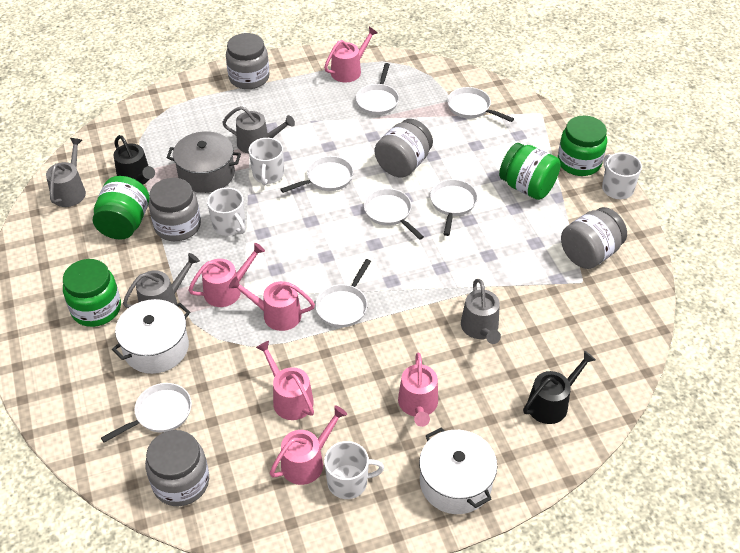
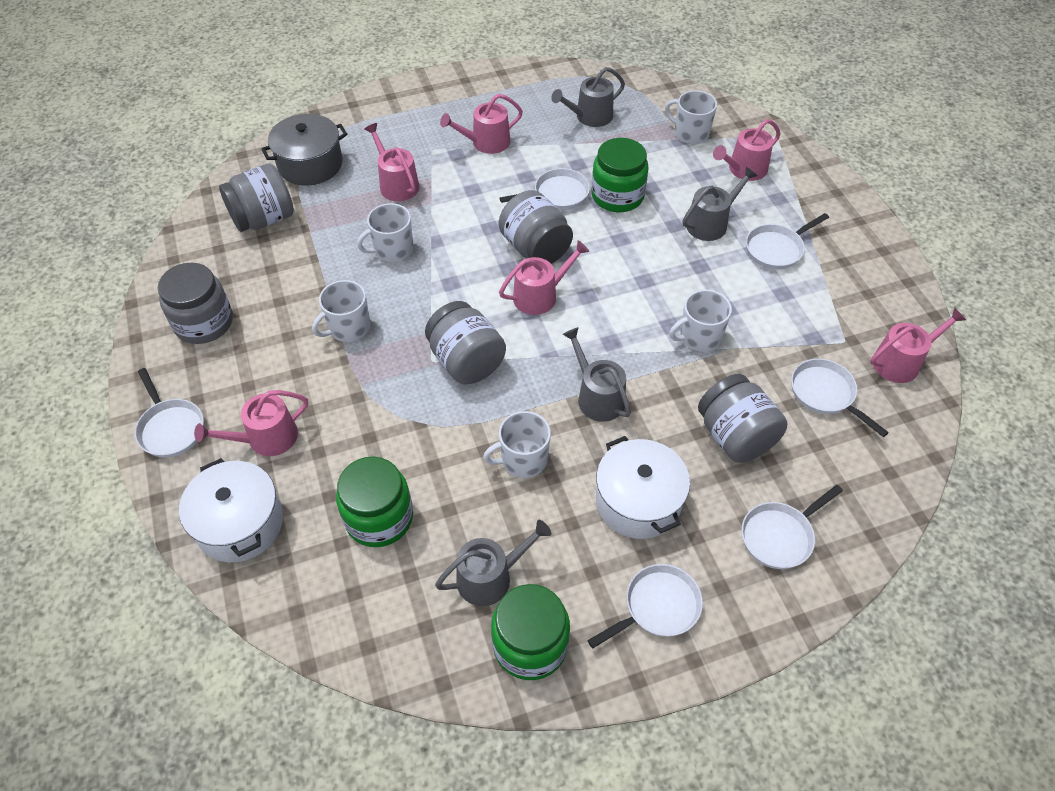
black watering can: [114,135,155,185] [523,351,596,424] = 2 -> none = 0
green jar: [63,259,121,327] [93,176,150,240] [499,143,561,200] [558,116,607,176] = 4 -> [336,457,413,547] [491,584,570,680] [591,138,649,212] = 3
white mug: [207,187,245,236] [249,138,284,185] [324,441,384,499] [602,153,642,199] = 4 -> [312,280,370,342] [357,203,413,262] [483,411,551,478] [665,90,717,144] [669,290,732,352] = 5
white pan: [101,383,192,443] [280,156,354,193] [315,259,371,327] [356,63,399,115] [364,188,424,240] [430,179,478,236] [447,87,514,122] = 7 -> [135,368,204,458] [500,168,590,210] [587,564,703,648] [742,485,843,569] [746,213,829,269] [791,359,889,437] = 6

